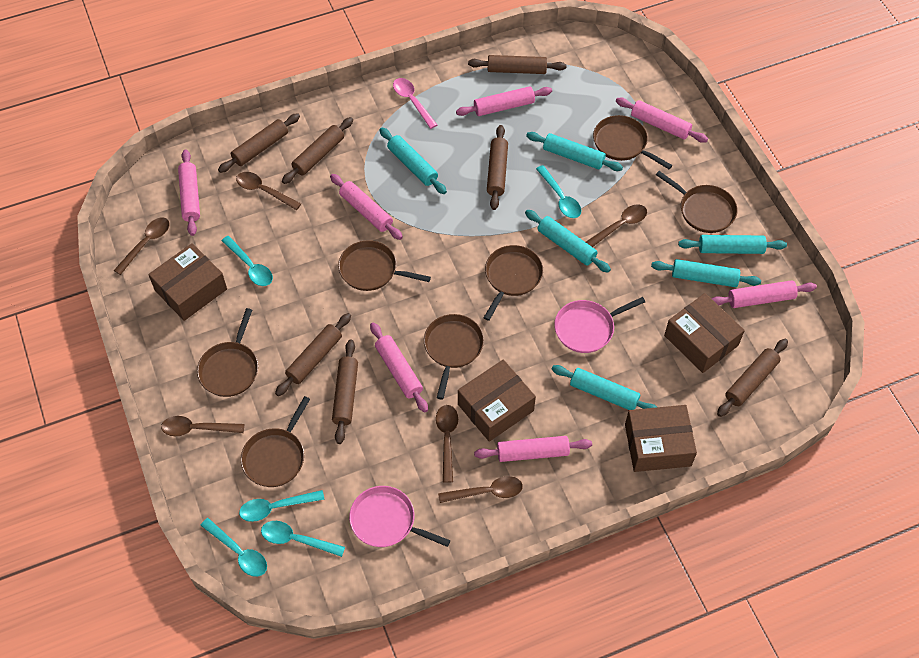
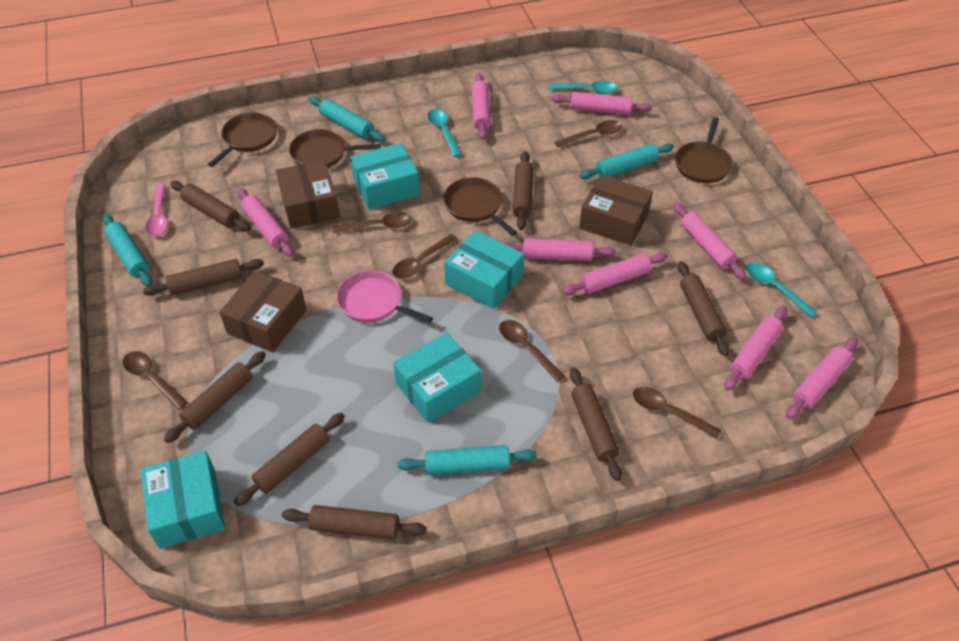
brown box: [148,243,227,321] [458,360,536,442] [625,405,697,472] [664,293,745,373] = 4 -> [219,270,307,353] [276,160,340,229] [579,175,653,246] = 3
brown pan: [197,308,258,397] [241,396,310,487] [338,240,431,291] [424,314,484,399] [484,245,543,321] [593,115,673,169] [656,171,737,233] = 7 -> [208,112,277,167] [289,129,381,168] [443,177,517,236] [675,118,733,183] = 4
brown rolling pin: [218,113,300,173] [275,313,351,396] [282,117,353,184] [332,340,358,444] [468,55,567,74] [487,125,508,210] [717,339,788,417] = 7 -> [143,259,264,296] [164,351,266,443] [170,181,251,231] [234,413,345,506] [282,505,427,539] [513,151,534,230] [570,368,622,481] [678,261,730,356] = 8
pink pan: [349,486,450,547] [554,297,645,353] = 2 -> [337,270,433,323] = 1
pink rolling pin: [178,150,200,236] [330,174,403,240] [370,322,428,412] [456,86,552,116] [474,436,592,462] [616,98,708,143] [712,280,817,308] = 7 -> [237,188,294,257] [472,73,491,140] [503,238,616,261] [551,92,652,115] [562,253,668,295] [673,203,746,280] [725,306,787,391] [786,338,858,419] = 8
turquoise box: none = 0 -> [140,450,225,549] [350,143,420,210] [393,332,481,423] [444,230,524,309] = 4
turquoise rolling pin: [379,128,447,194] [525,210,611,273] [526,132,623,171] [551,365,657,410] [651,259,761,287] [678,235,787,254] = 6 -> [103,214,152,286] [309,96,385,142] [397,445,537,475] [580,143,674,179] = 4
turquoise spoon: [200,518,267,577] [221,236,273,286] [239,490,325,522] [261,521,345,557] [536,165,581,218] = 5 -> [427,109,462,157] [548,81,618,94] [746,262,818,318] = 3

